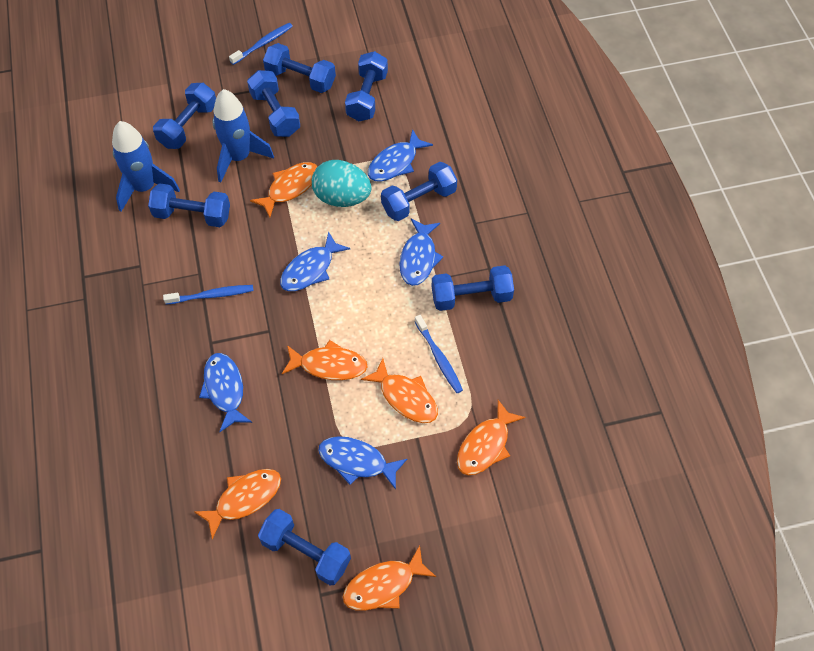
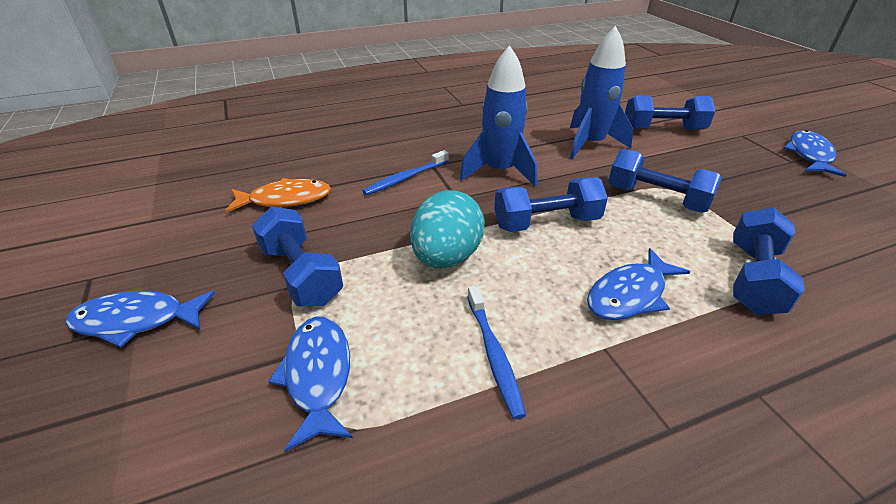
blue dumbbell: [148,183,230,227] [153,83,216,149] [247,70,300,137] [258,509,351,586] [263,43,336,93] [345,51,388,121] [381,162,457,221] [432,265,514,311] = 8 -> [252,207,343,306] [494,177,608,232] [608,149,722,213] [625,95,715,130] [733,207,805,315] = 5
blue fish: [199,353,252,432] [280,231,350,291] [319,436,407,490] [368,129,433,181] [399,219,443,286] = 5 -> [65,290,215,348] [268,316,353,452] [587,248,691,320] [784,130,846,177] = 4
blue toothbrush: [163,285,254,305] [229,23,293,65] [414,315,463,393] = 3 -> [362,150,449,195] [467,285,526,419] = 2
orange fish: [194,469,281,539] [250,162,317,218] [282,340,368,380] [343,545,436,611] [361,358,438,423] [457,400,525,475] = 6 -> [225,178,331,213] = 1

